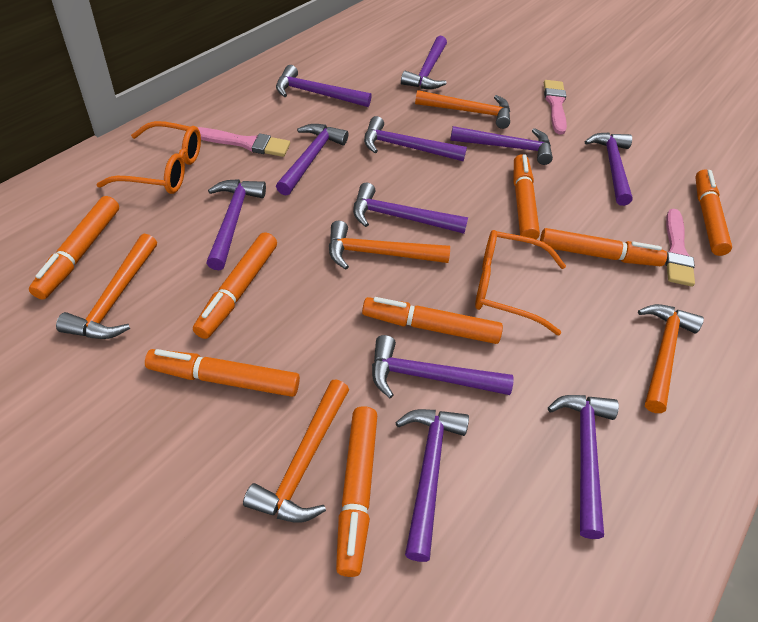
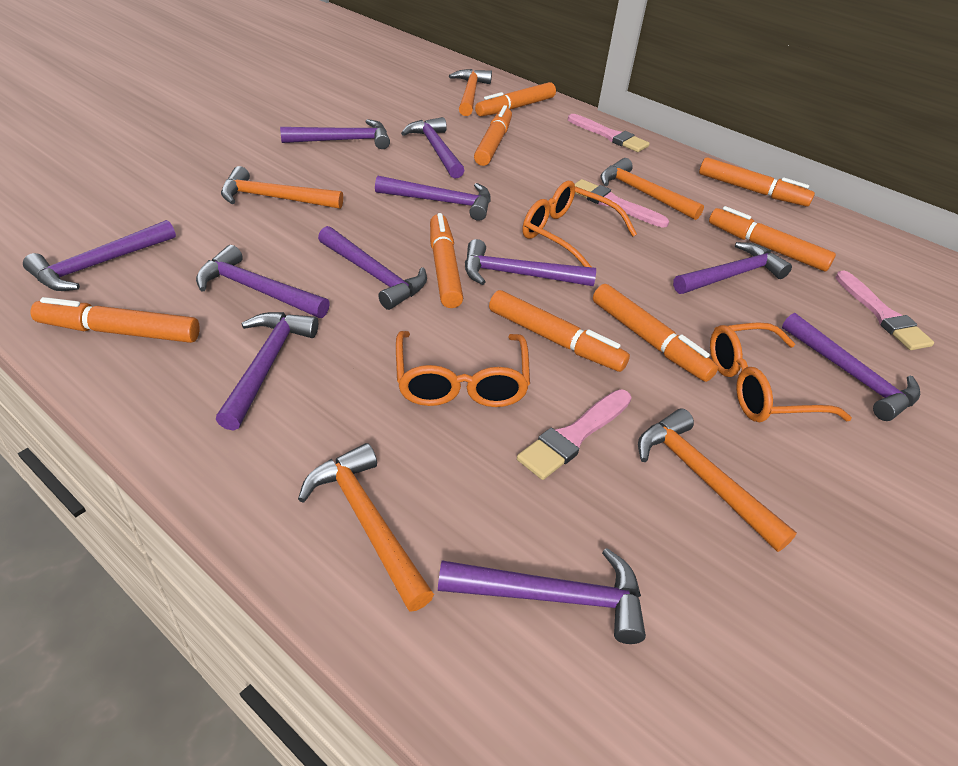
orange glasses: [96,121,201,194] [475,230,566,335] = 2 -> [396,331,530,407] [522,181,637,267] [710,322,852,422] = 3
pink brush: [197,127,290,157] [544,80,567,135] [665,209,695,287] = 3 -> [517,389,632,480] [568,114,650,152] [575,179,669,228] [835,271,934,350] = 4

